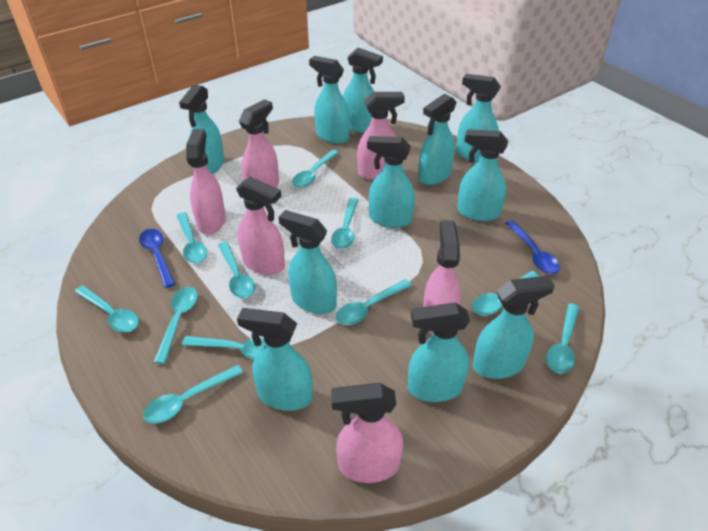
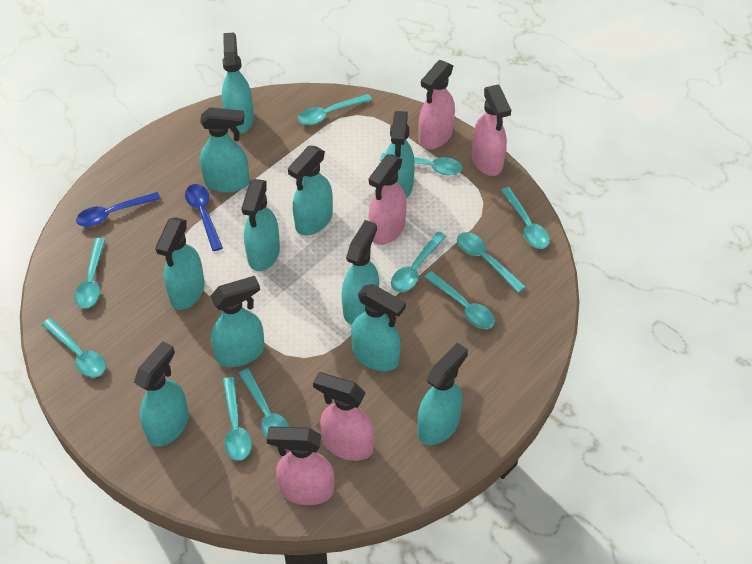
pink spray bottle: [186,129,226,234] [236,177,285,275] [239,99,279,188] [331,383,403,483] [357,92,405,180] [423,220,461,335] = 6 -> [266,426,335,505] [313,372,375,461] [369,154,407,245] [419,60,455,149] [472,85,511,176] = 5
turquoise spoon: [75,285,139,332] [143,365,243,424] [154,287,198,364] [177,212,207,263] [182,336,266,360] [218,242,255,298] [292,150,339,188] [331,198,359,249] [336,279,412,325] [472,271,540,316] [546,303,580,374] = 11 -> [42,318,106,377] [74,238,105,309] [223,377,252,461] [238,368,290,439] [298,94,372,125] [380,153,463,175] [391,232,447,292] [424,271,495,329] [457,232,526,293] [501,187,550,249] = 10

